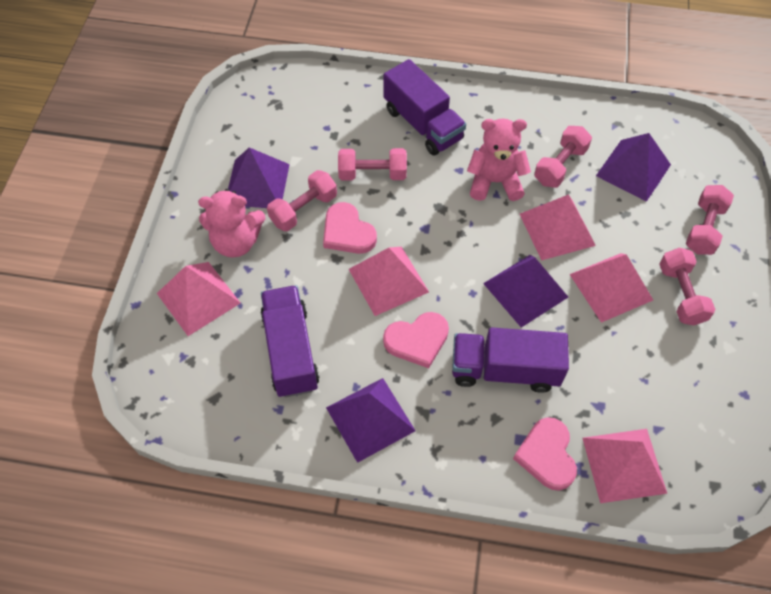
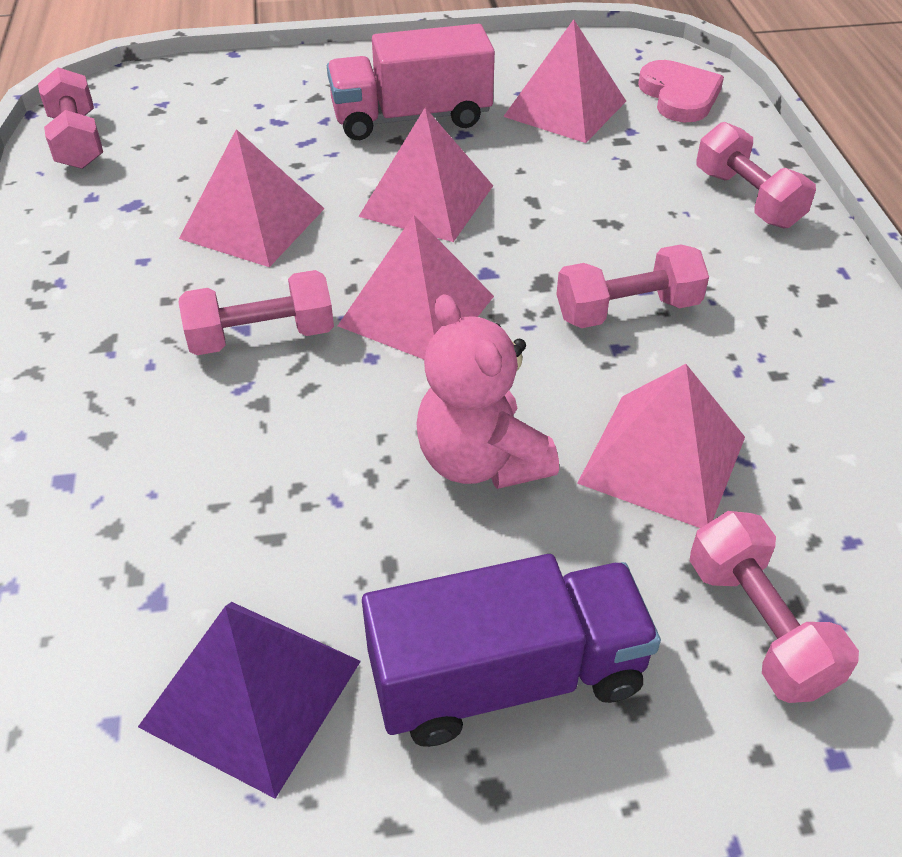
pink heart: [323,202,377,254] [383,312,449,368] [513,417,577,491] = 3 -> [638,60,724,122] = 1
pink teddy bear: [198,189,265,258] [467,118,531,201] = 2 -> [416,294,559,489] = 1
pink truck: none = 0 -> [327,24,495,140] = 1
purple pyramid: [228,147,290,208] [326,378,415,463] [483,255,568,328] [596,133,671,202] = 4 -> [138,602,361,799] = 1
purple truck: [260,285,320,398] [383,59,466,156] [452,327,569,393] = 3 -> [362,554,661,747] = 1

